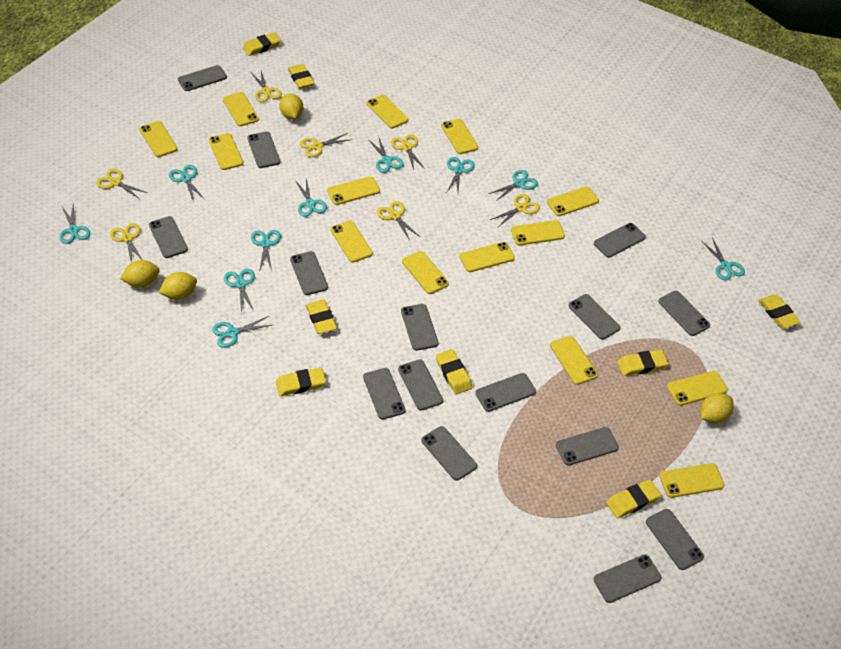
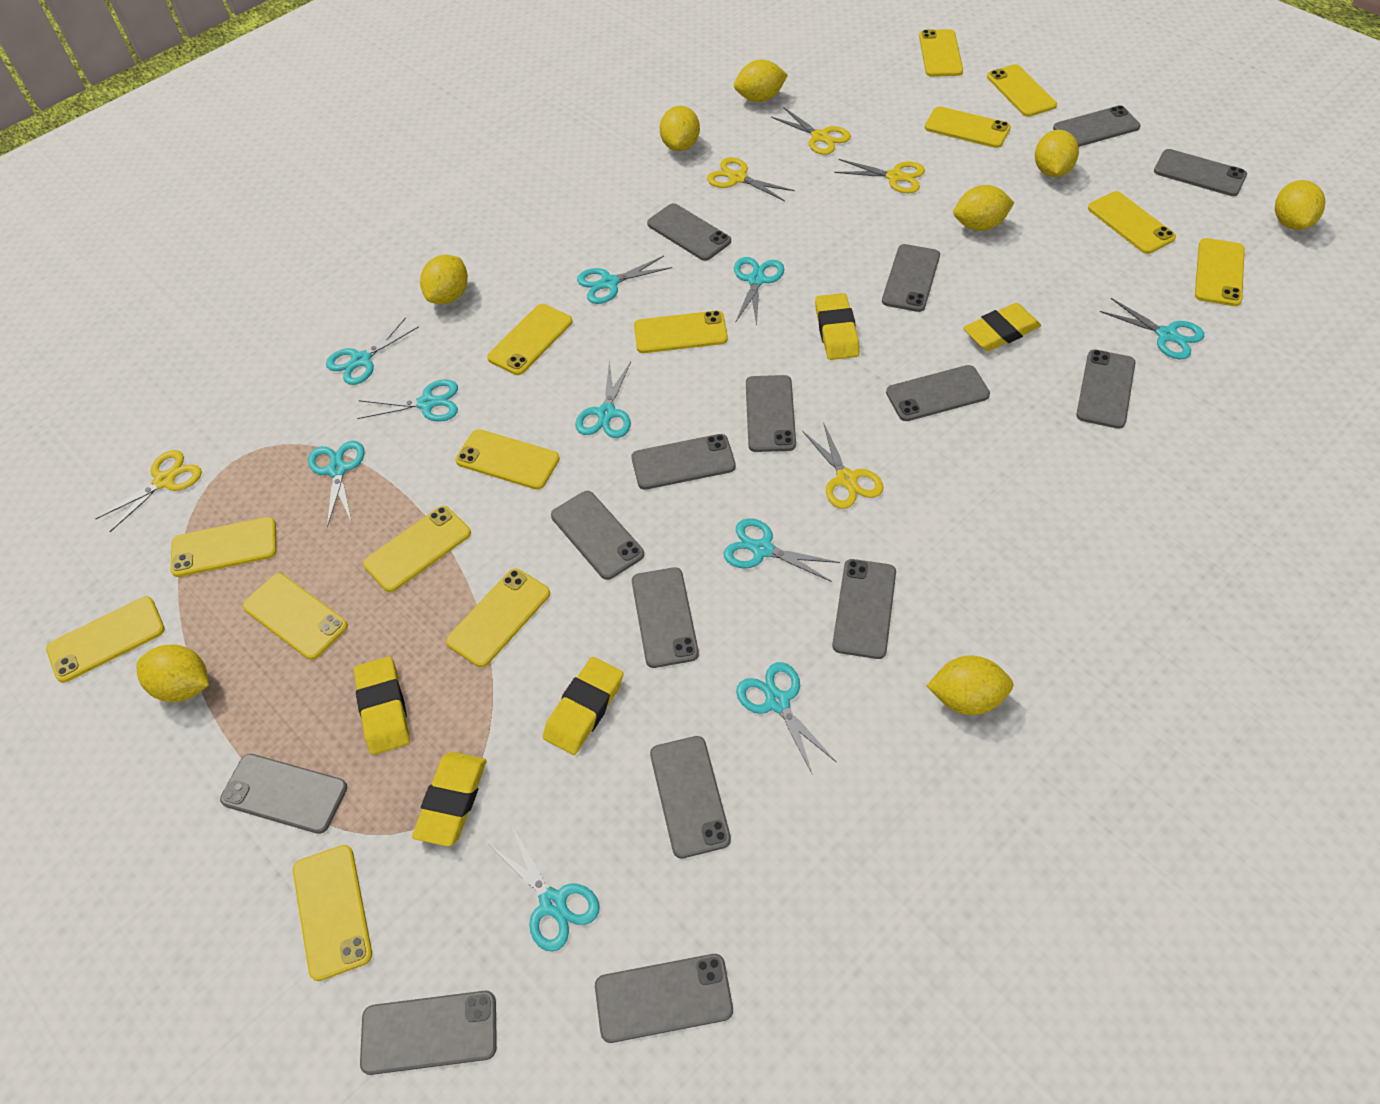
yellow eraser: [242,32,281,56] [276,367,326,396] [288,64,315,89] [306,299,337,334] [436,349,472,395] [606,479,661,518] [617,350,668,376] [758,295,801,328] = 8 -> [354,657,410,755] [412,752,487,847] [543,657,623,755] [815,293,860,360] [963,303,1041,351] = 5
yellow lemon: [120,260,160,288] [159,272,197,300] [279,94,303,120] [700,393,734,423] = 4 -> [136,644,209,702] [420,255,468,304] [660,106,700,151] [734,60,788,102] [927,655,1014,715] [953,185,1015,231] [1035,130,1079,177] [1275,180,1325,230] = 8
yellow scissors: [96,169,148,199] [110,223,142,263] [251,71,282,102] [300,133,352,157] [377,201,420,241] [391,134,425,170] [490,194,540,227] = 7 -> [95,450,202,532] [707,157,795,201] [771,107,851,155] [802,422,884,509] [834,159,925,193] = 5

